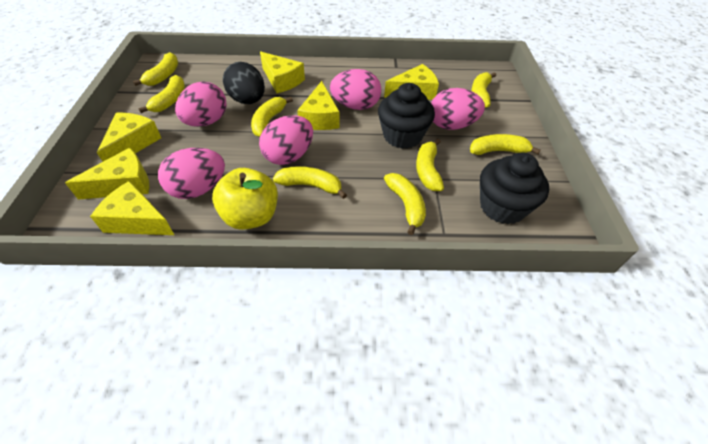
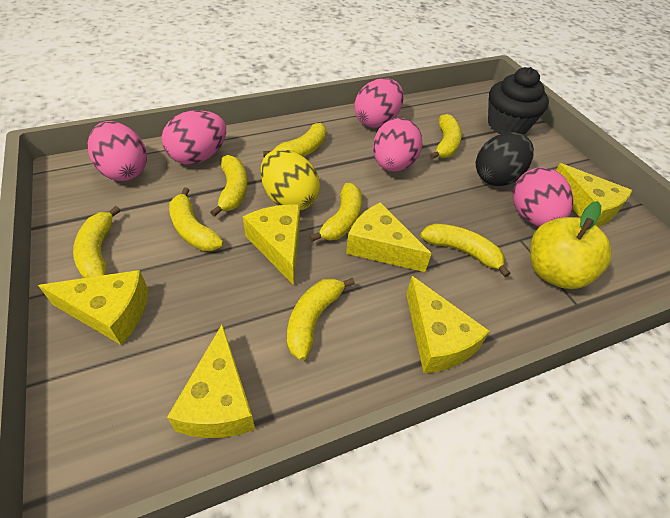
black cupcake: [378,83,435,149] [480,152,549,224] = 2 -> [488,67,549,135] = 1
yellow egg: none = 0 -> [261,149,320,210] = 1

